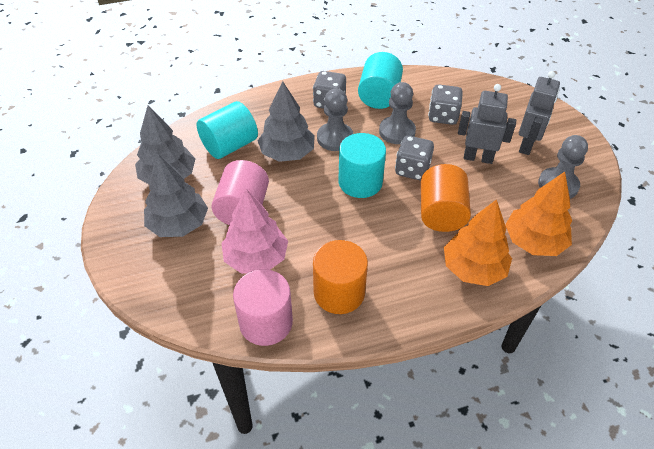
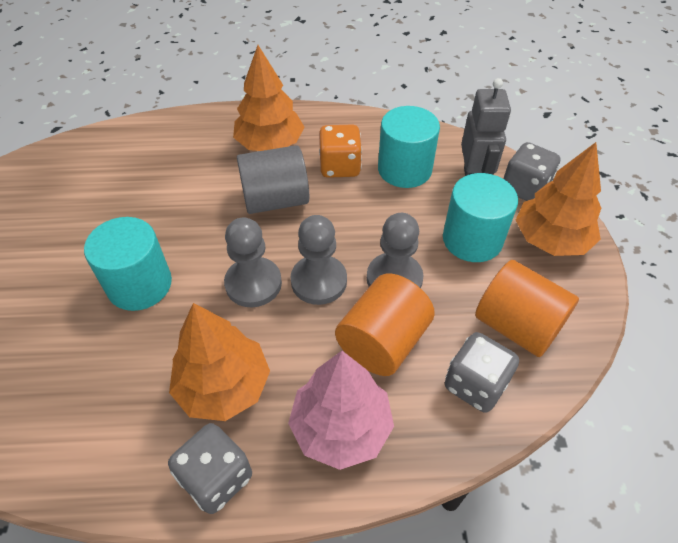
grey cylinder: none = 0 -> [237,145,309,214] = 1
grey robot: [458,84,516,164] [519,71,560,155] = 2 -> [461,78,511,176] = 1
grey tree: [135,105,196,184] [144,154,208,237] [258,81,315,162] = 3 -> none = 0
orange dice: none = 0 -> [319,124,362,178] = 1
orange tree: [444,199,512,286] [505,172,572,256] = 2 -> [169,303,270,421] [233,45,304,151] [516,142,601,256] = 3
pink cylinder: [211,160,269,225] [233,269,293,346] = 2 -> none = 0

